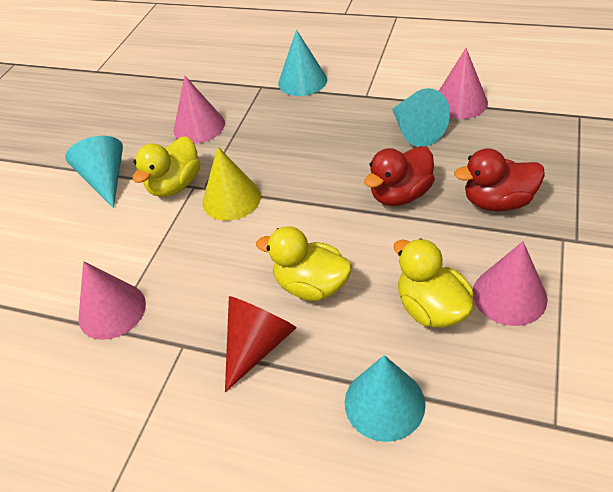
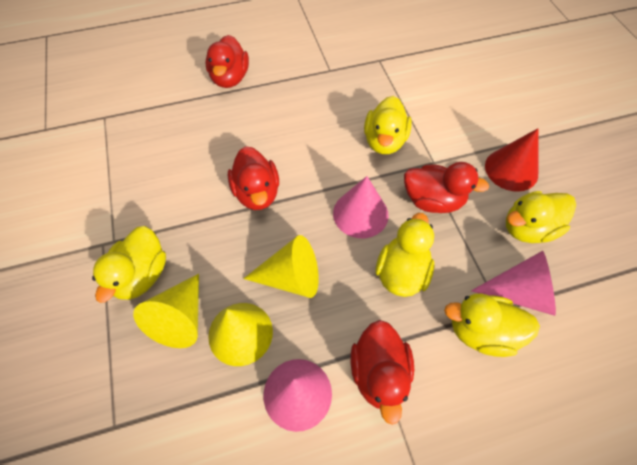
pink cone: [79,261,146,340] [174,75,225,144] [439,48,488,119] [473,241,548,326] = 4 -> [264,359,332,432] [333,176,389,238] [471,251,556,316] = 3
red duck: [364,146,435,206] [454,148,545,211] = 2 -> [205,35,249,88] [228,146,279,210] [351,320,414,425] [404,162,489,213] = 4
turquoise cone: [65,136,123,208] [278,30,327,96] [345,355,425,442] [392,88,450,147] = 4 -> none = 0
yellow cone: [203,147,261,221] = 1 -> [133,274,199,348] [208,303,273,366] [243,235,319,298] = 3
yellow duck: [133,136,200,197] [256,226,352,301] [394,239,474,328] = 3 -> [92,226,166,303] [364,96,412,154] [375,213,434,297] [444,293,540,357] [506,191,576,243] = 5

